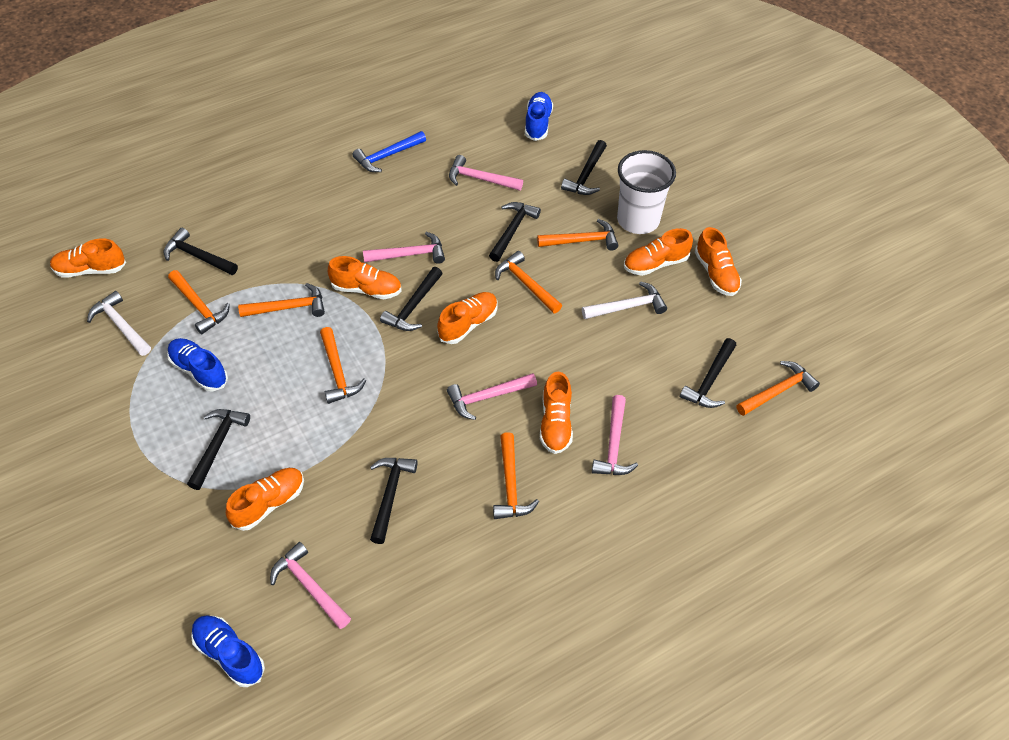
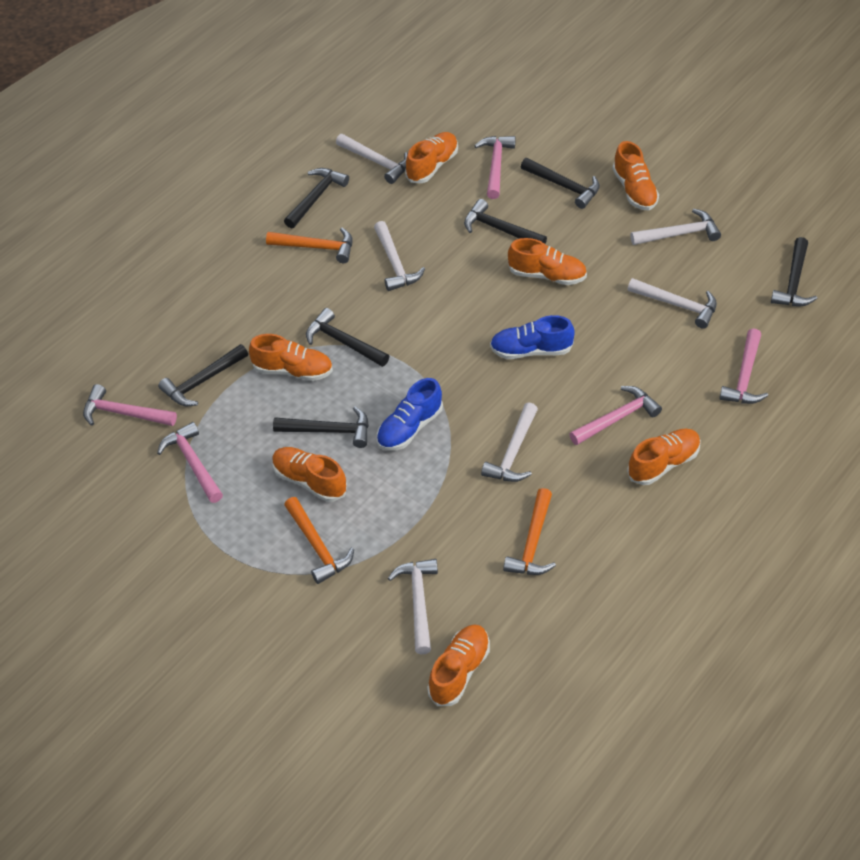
blue hammer: [353,131,426,172] = 1 -> none = 0
blue shoe: [167,338,228,392] [191,615,265,687] [525,92,553,141] = 3 -> [377,378,443,451] [490,315,575,359] = 2
orange hammer: [168,270,230,335] [238,283,325,317] [320,327,366,404] [493,432,539,519] [495,251,562,313] [537,219,618,251] [737,361,820,416] = 7 -> [266,228,352,263] [284,497,354,584] [503,488,556,575] = 3
white cup: [617,150,676,234] = 1 -> none = 0
white hammer: [87,291,151,356] [582,281,667,319] = 2 -> [336,134,408,184] [374,221,425,291] [388,559,438,654] [481,403,538,482] [628,278,717,329] [630,209,721,245] = 6

